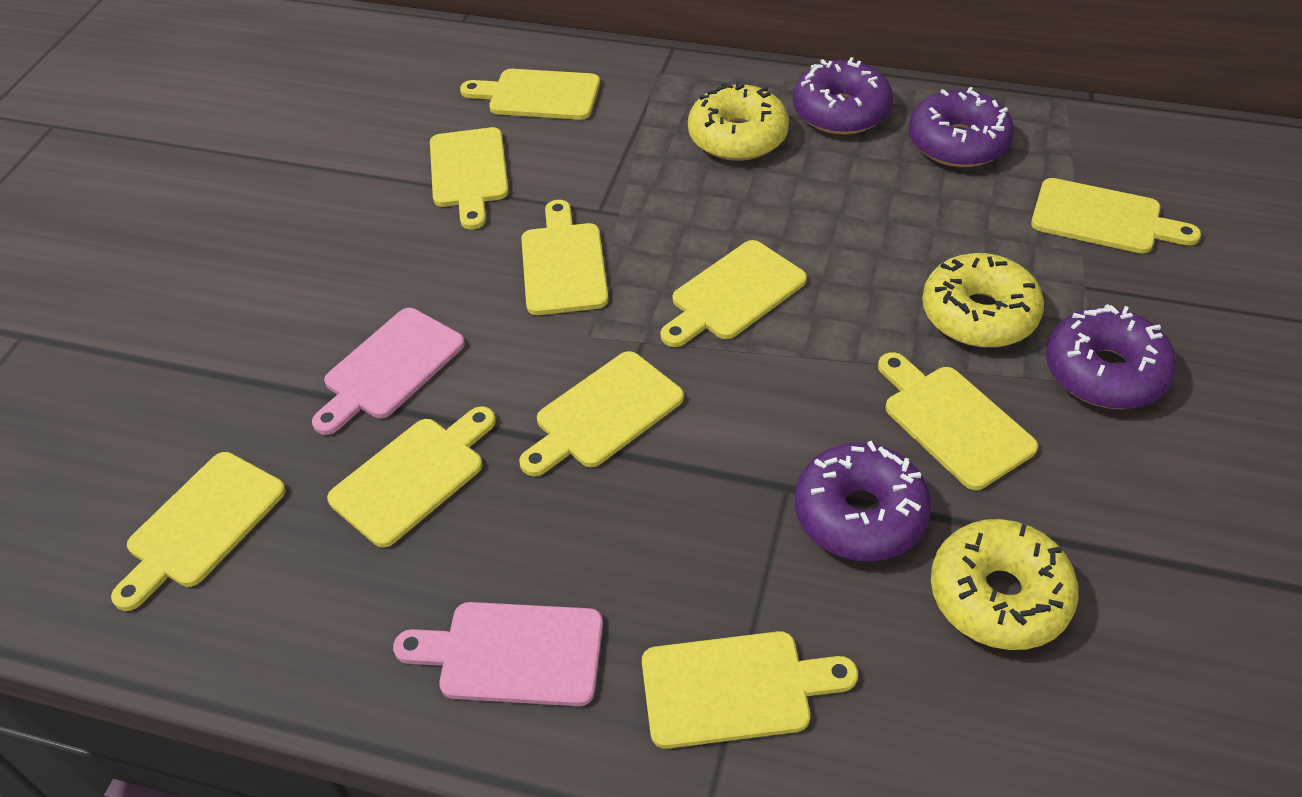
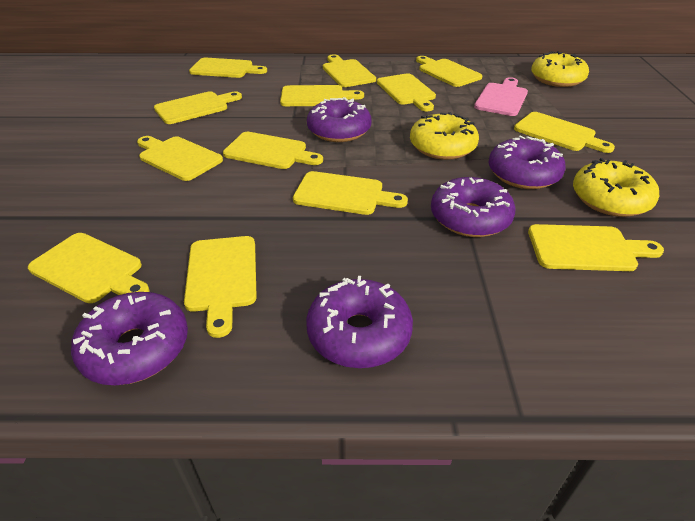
pink cutting board: [312,308,465,435] [393,602,603,706] = 2 -> [474,77,528,116] = 1
purple donut: [793,57,893,135] [795,441,932,562] [909,87,1014,167] [1046,304,1177,409] = 4 -> [71,292,188,385] [306,276,413,368] [307,97,372,142] [431,177,515,237] [488,135,566,189] = 5
yellow cutting board: [111,452,286,611] [327,406,496,548] [430,127,509,229] [460,69,600,120] [519,351,684,476] [521,200,609,315] [642,631,858,749] [660,240,807,347] [878,352,1038,490] [1031,178,1201,254] = 10 -> [28,233,150,303] [137,136,223,181] [154,91,242,124] [184,236,257,338] [189,58,267,78] [223,132,323,169] [280,85,364,106] [293,171,408,215] [323,54,376,87] [377,73,436,111] [416,56,482,87] [514,112,615,153] [528,224,664,271] = 13

